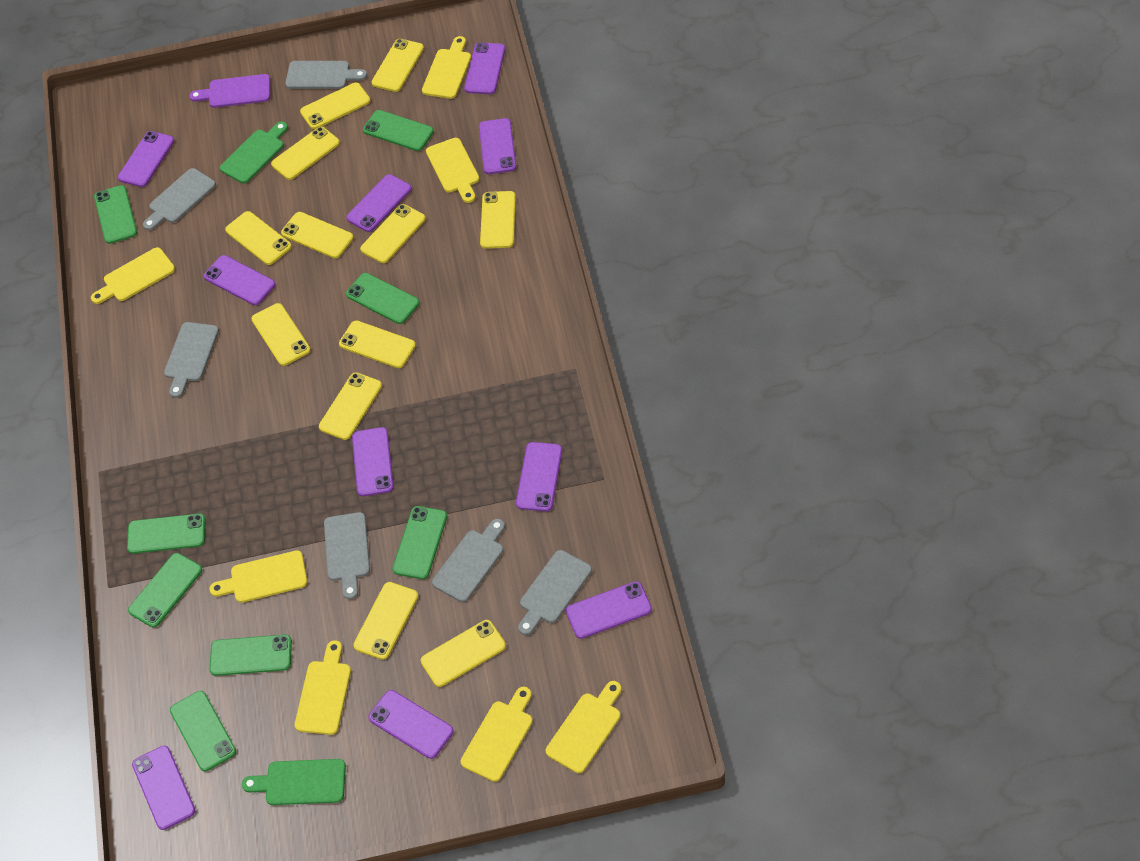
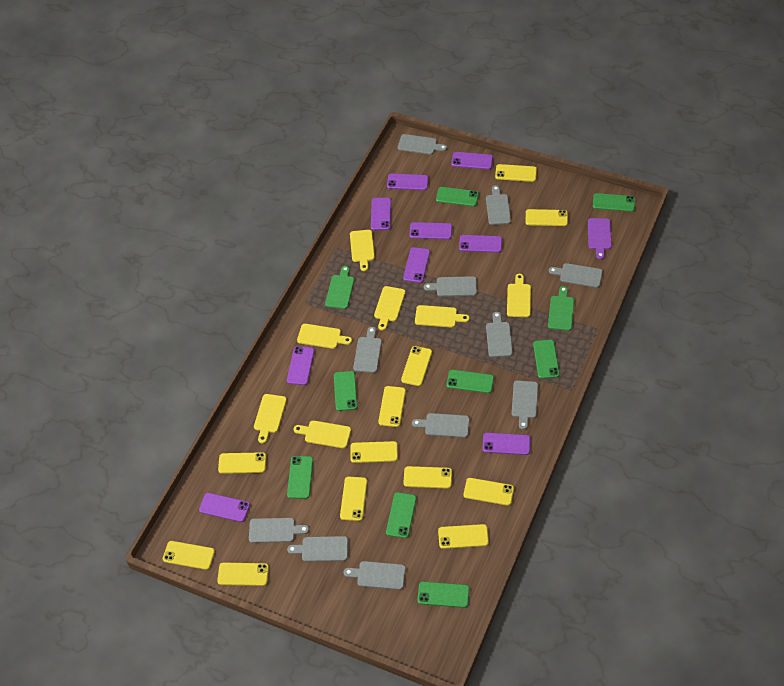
grey cutting board: [143,168,216,231] [164,322,219,398] [285,61,367,89] [324,512,370,599] [432,519,505,602] [518,550,592,635] = 6 -> [249,518,309,543] [287,536,348,562] [344,561,406,590] [353,327,382,373] [398,134,447,155] [412,413,470,438] [424,276,477,297] [486,185,511,225] [486,312,513,357] [512,380,538,430] [549,263,603,288] = 11
purple phone: [118,131,174,187] [132,746,196,830] [204,255,275,305] [346,174,412,232] [352,427,394,496] [368,690,454,759] [464,43,505,94] [479,118,516,174] [516,442,562,511] [566,581,652,639] = 10 -> [199,493,250,522] [287,346,315,385] [371,198,391,230] [387,174,429,190] [403,247,430,283] [409,222,452,240] [451,152,493,170] [459,235,502,253] [483,433,531,455] = 9

